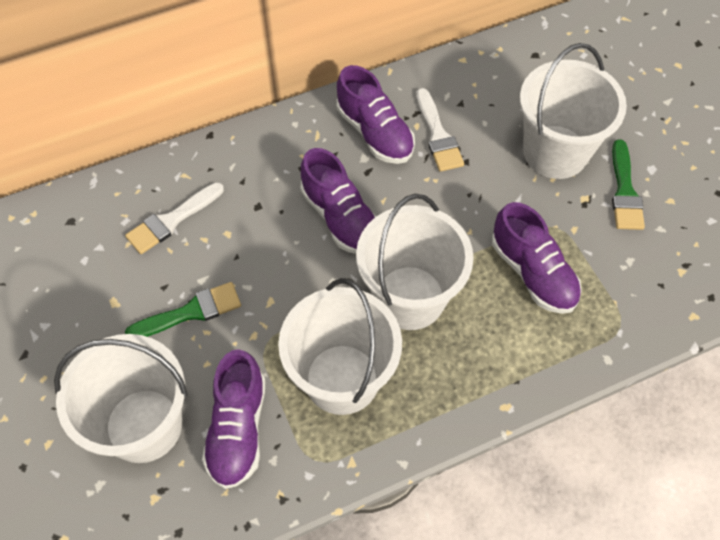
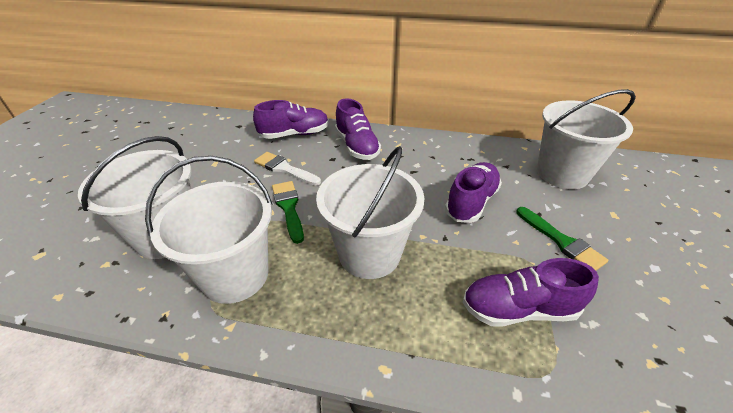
white brush: [125,182,224,254] [416,88,464,172] = 2 -> [254,152,321,186] = 1

